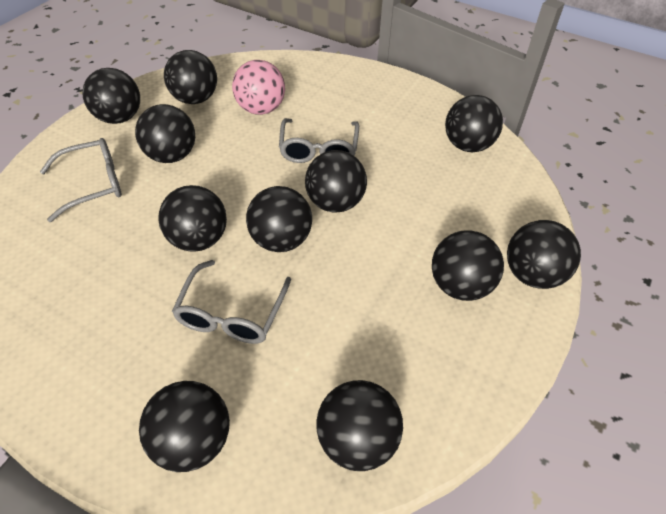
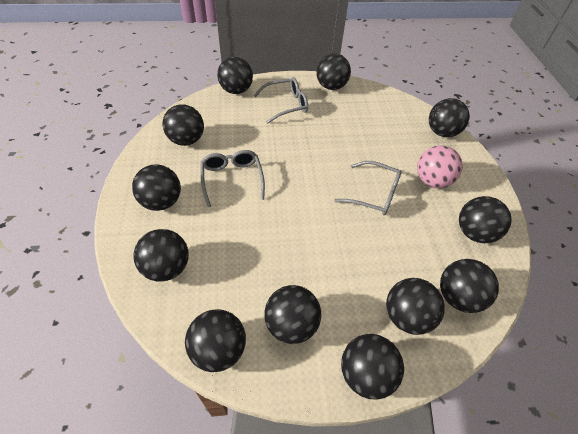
black ball: [82,68,140,124] [135,104,195,163] [139,381,230,472] [158,185,227,252] [164,50,217,104] [246,186,312,252] [305,150,367,213] [316,380,403,471] [432,230,504,301] [445,95,503,152] [507,220,581,289] = 11 -> [132,165,181,211] [133,229,189,282] [162,104,204,146] [185,309,246,372] [217,57,253,94] [264,285,321,344] [316,53,351,90] [341,334,404,400] [386,278,445,335] [429,98,470,137] [440,259,499,313] [459,196,512,243] = 12

